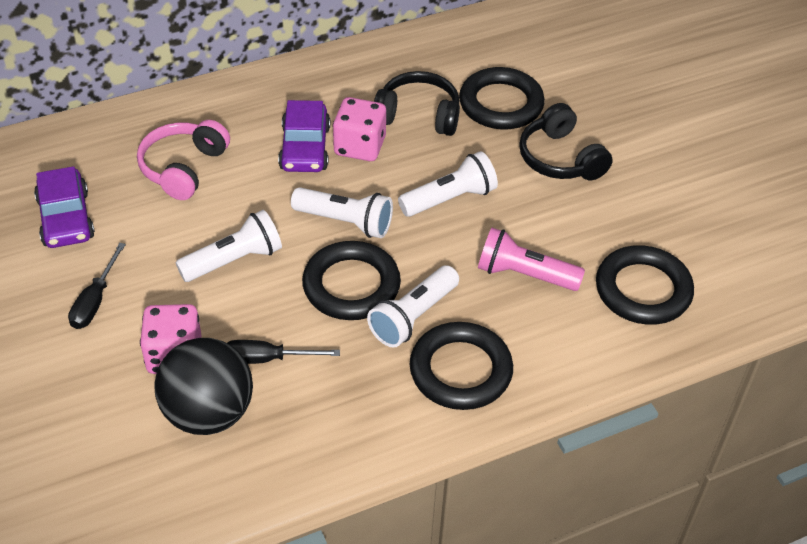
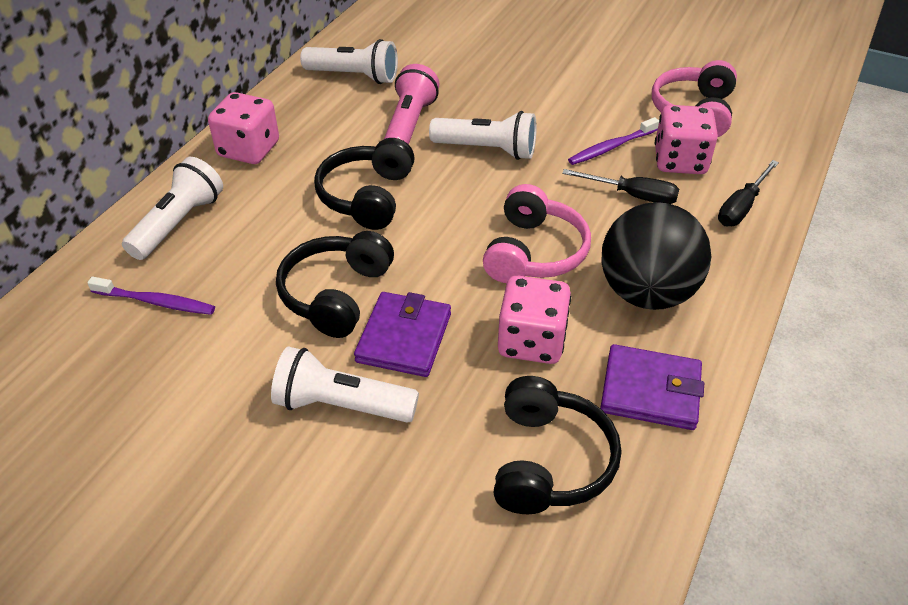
black headphones: [374,71,460,136] [519,103,613,180] = 2 -> [276,231,394,338] [314,138,415,230] [494,376,621,514] = 3
black ring: [302,241,401,320] [409,322,513,410] [459,67,545,130] [596,245,694,325] = 4 -> none = 0
pink dice: [140,304,201,374] [333,97,386,161] = 2 -> [208,92,279,164] [498,275,571,364] [655,105,718,174] = 3
pink headphones: [137,120,230,200] = 1 -> [483,184,591,283] [652,60,737,137] = 2
purple car: [34,166,95,248] [278,100,330,172] = 2 -> none = 0
purple toothbrush: none = 0 -> [87,277,215,315] [568,117,659,165] = 2
purple wallet: none = 0 -> [354,292,451,377] [600,344,704,430] = 2

